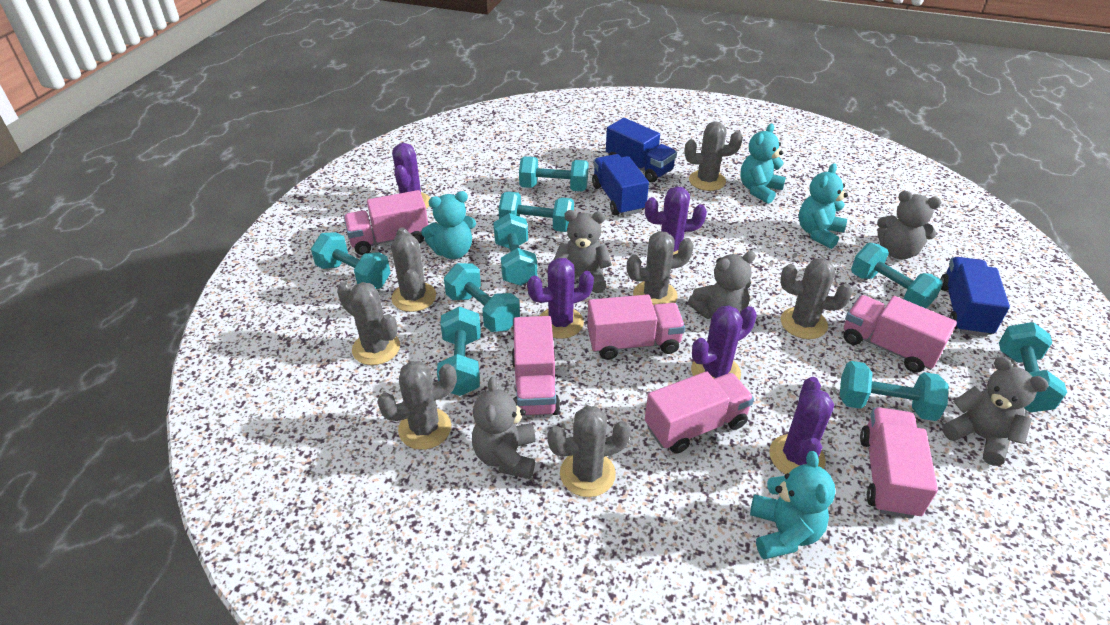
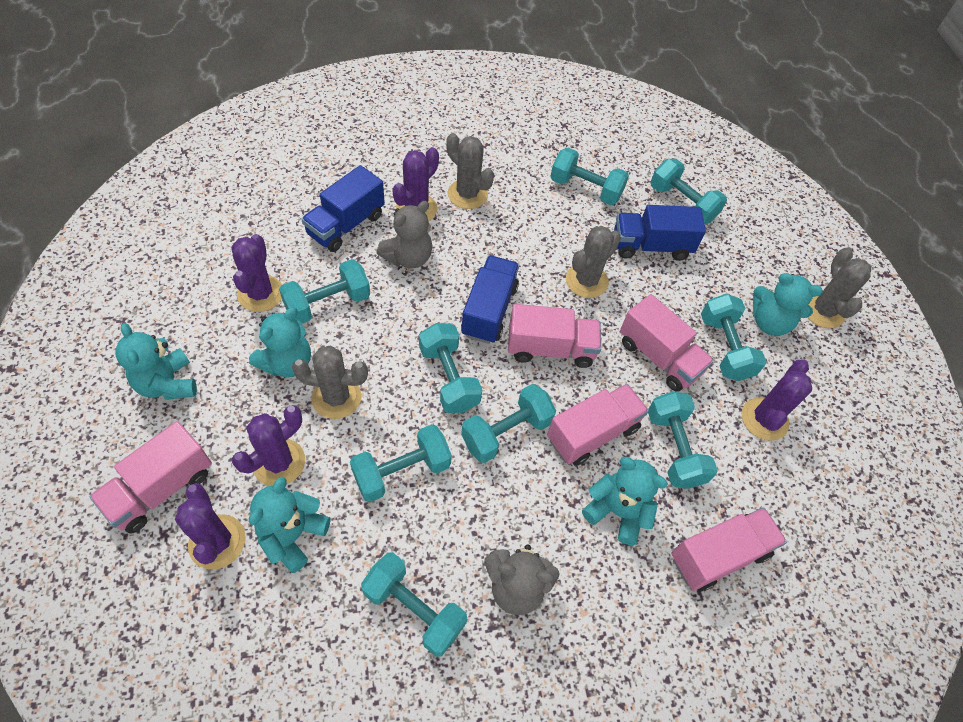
grey cactus: [337,282,400,365] [377,361,457,449] [391,227,436,312] [547,406,631,497] [627,231,694,305] [684,122,743,191] [780,258,852,339] = 7 -> [292,346,368,419] [446,133,494,209] [566,226,621,298] [807,247,871,328] = 4
grey teddy bear: [472,377,536,479] [554,210,612,293] [688,251,756,319] [877,191,941,260] [942,357,1049,466] = 5 -> [376,201,433,268] [484,544,560,615] = 2
pink truck: [344,190,428,255] [511,316,560,416] [587,294,685,360] [645,371,754,454] [844,295,957,373] [860,407,938,519] = 6 -> [89,421,212,534] [508,304,601,368] [547,384,649,466] [620,294,714,392] [671,507,787,592] = 5
turquoise teddy bear: [421,191,476,259] [740,123,786,204] [750,451,835,559] [799,163,848,249] = 4 -> [115,323,197,400] [249,307,311,377] [249,477,330,573] [582,457,668,545] [753,273,823,336] = 5

